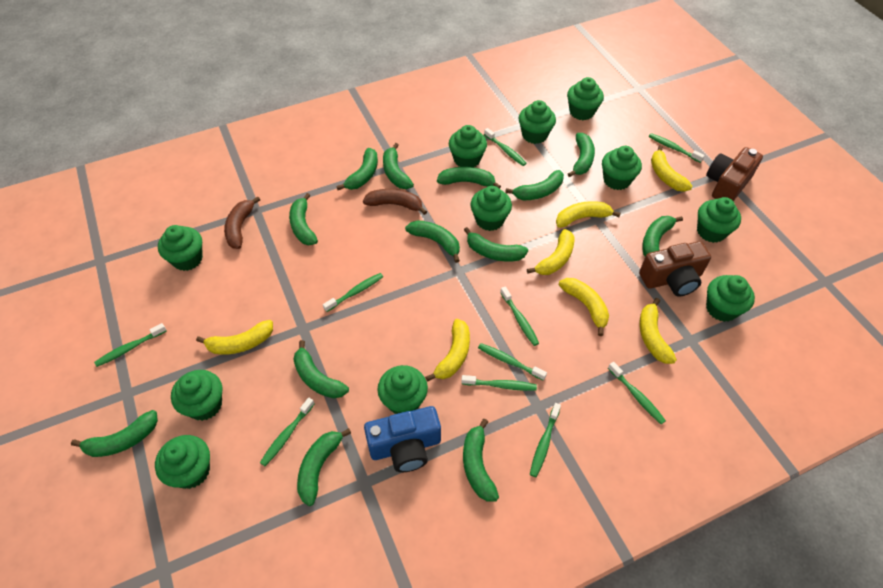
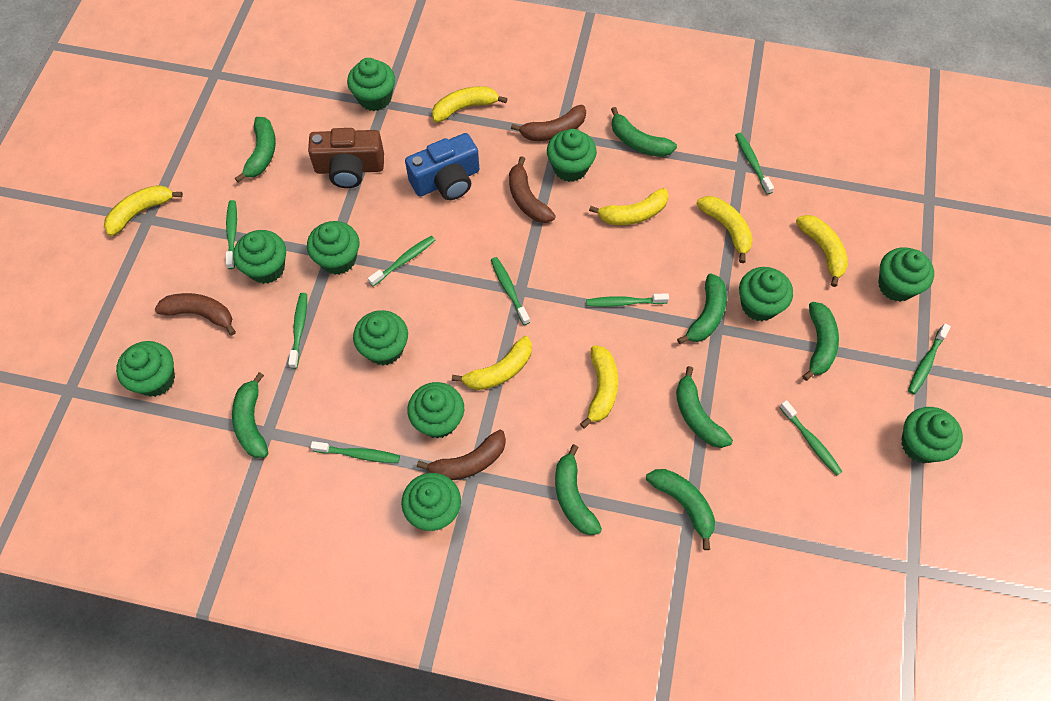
brown banana: [224,197,260,249] [363,189,427,215] = 2 -> [155,293,236,335] [417,430,506,480] [509,156,556,223] [511,105,586,141] = 4
brown camera: [639,241,711,296] [706,147,763,201] = 2 -> [308,128,384,188] = 1
green banana: [71,410,158,457] [289,193,318,245] [293,340,349,398] [297,428,351,506] [336,148,378,190] [383,143,414,189] [405,220,460,263] [437,167,501,189] [463,419,499,501] [464,227,528,261] [505,170,564,200] [568,133,595,177] [642,216,683,256] = 13 -> [232,372,268,458] [235,117,276,182] [555,444,602,535] [611,107,677,157] [646,469,715,550] [676,366,733,448] [677,273,727,344] [802,302,839,381] = 8
green toothbrush: [94,323,166,367] [260,397,314,466] [323,273,383,312] [461,375,537,391] [478,343,547,381] [484,128,527,166] [500,286,539,346] [530,403,561,477] [608,362,666,424] [649,133,705,163] = 10 -> [226,200,237,269] [288,293,307,369] [311,441,400,463] [368,236,435,286] [491,257,530,325] [586,293,669,307] [735,133,774,195] [779,400,842,476] [908,323,951,394] = 9

